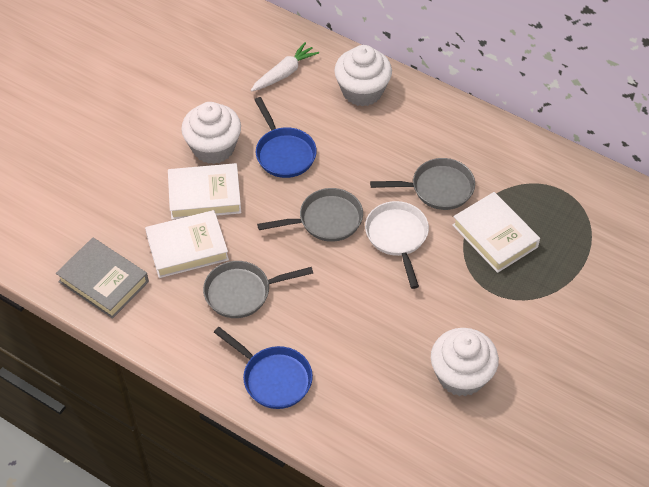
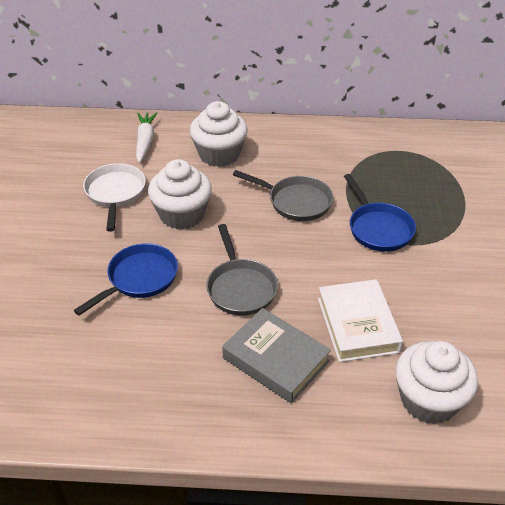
grey pan: [203,261,313,318] [257,188,363,242] [370,158,475,210] = 3 -> [206,224,278,315] [233,170,333,221] = 2
white book: [145,210,229,278] [168,163,241,220] [452,192,540,273] = 3 -> [318,279,403,362] = 1

